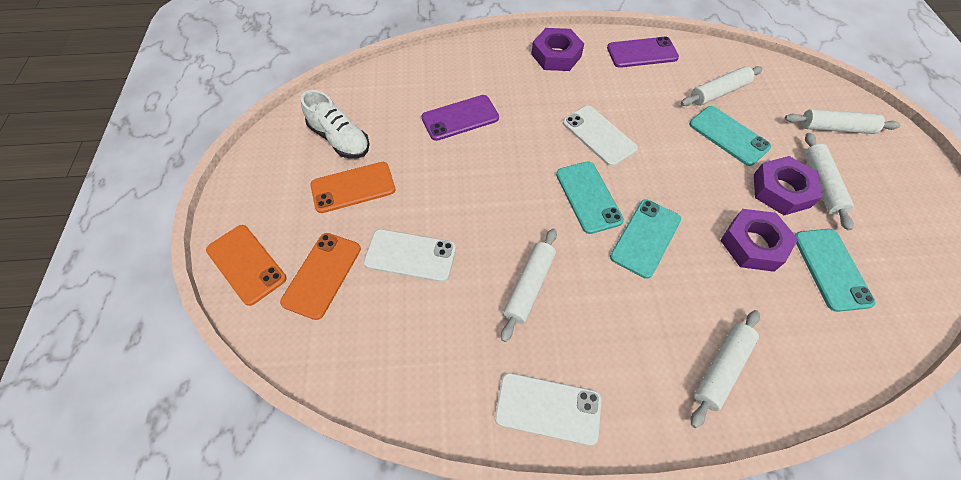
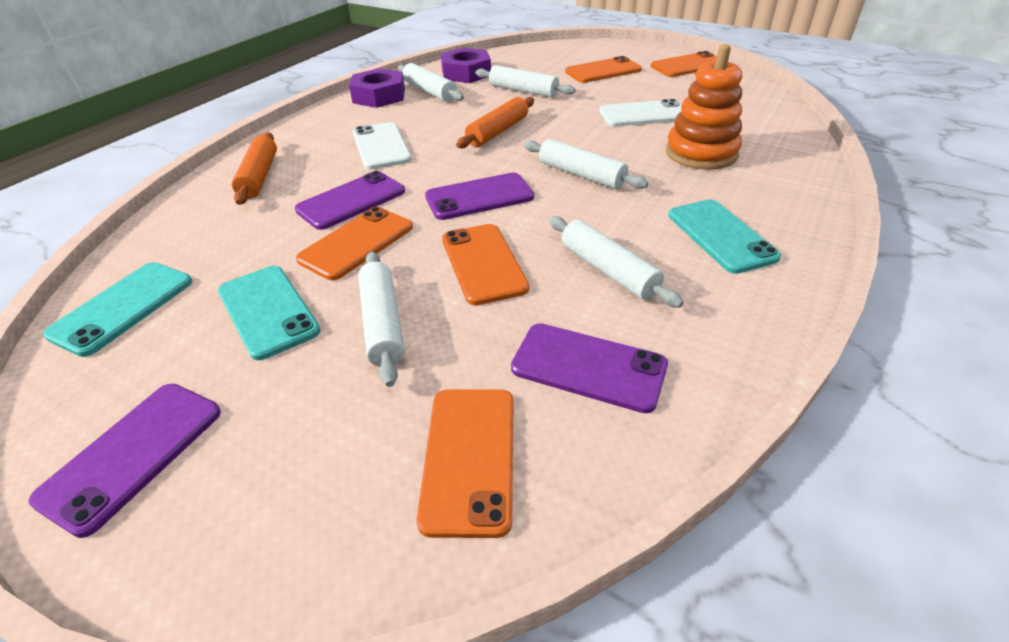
orange phone: [206,225,287,306] [280,233,361,320] [310,162,395,213] = 3 -> [296,207,413,280] [416,389,514,538] [442,224,529,305] [565,56,642,83] [651,51,717,77] = 5
orange rolling pin: none = 0 -> [232,132,277,205] [456,97,534,148] = 2
orange stacking toy: none = 0 -> [666,44,742,170] = 1
purple nut: [531,28,584,71] [720,209,798,272] [754,156,822,215] = 3 -> [349,68,405,108] [441,48,491,83] = 2
purple phone: [421,95,499,141] [607,37,679,68] = 2 -> [29,384,221,538] [295,171,405,230] [425,173,534,220] [511,323,668,413] = 4
turquoise phone: [556,161,624,234] [610,199,681,279] [689,106,771,166] [795,229,876,312] = 4 -> [43,262,192,357] [218,266,321,360] [668,199,781,274] = 3
white phone: [364,229,456,282] [495,373,602,446] [563,106,638,167] = 3 -> [353,122,412,170] [600,99,681,127] = 2
white shoe: [301,90,370,158] = 1 -> none = 0

